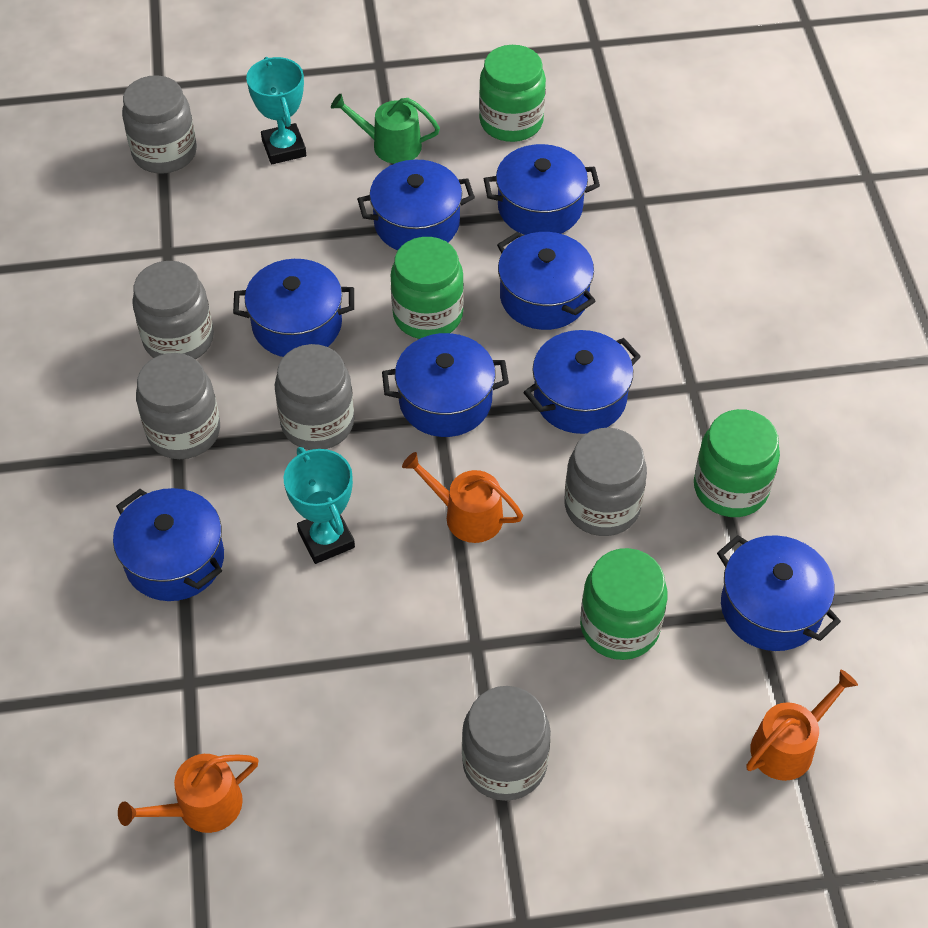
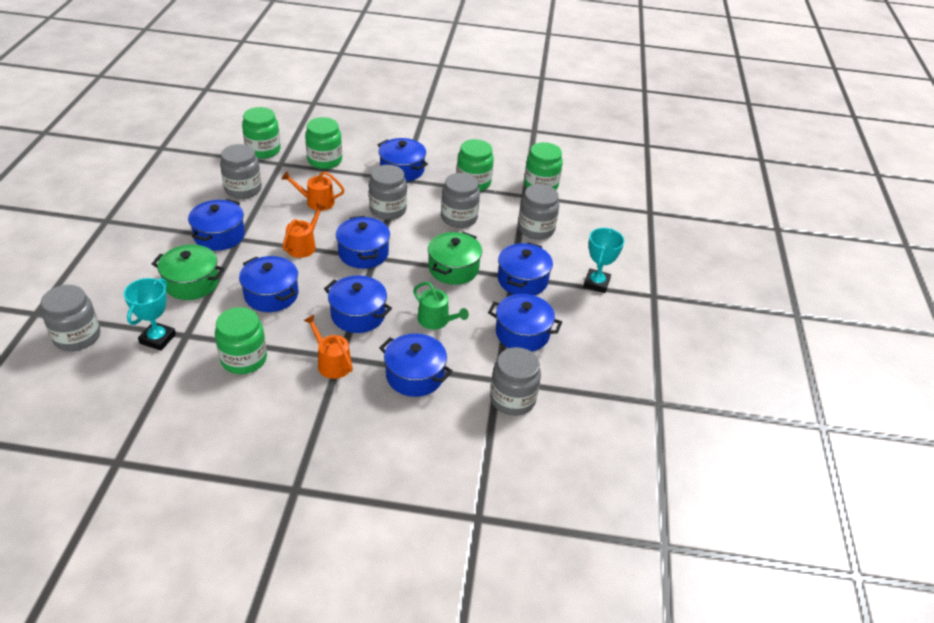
green jar: [391,237,464,339] [479,45,546,142] [580,548,668,660] [694,409,780,517] = 4 -> [215,307,267,374] [242,107,281,159] [305,117,342,169] [456,139,494,191] [524,142,563,190] = 5
green pot: none = 0 -> [152,245,225,300] [428,232,482,285] = 2

